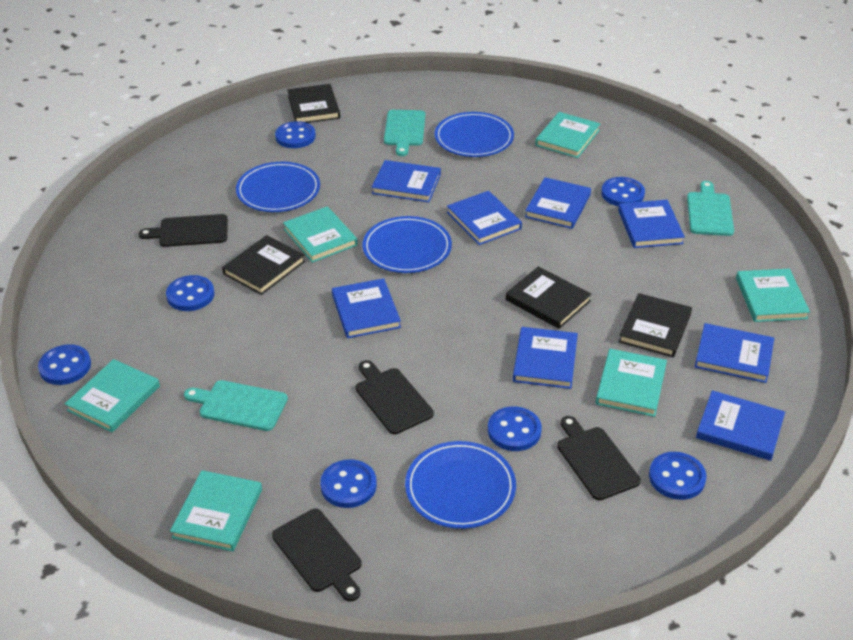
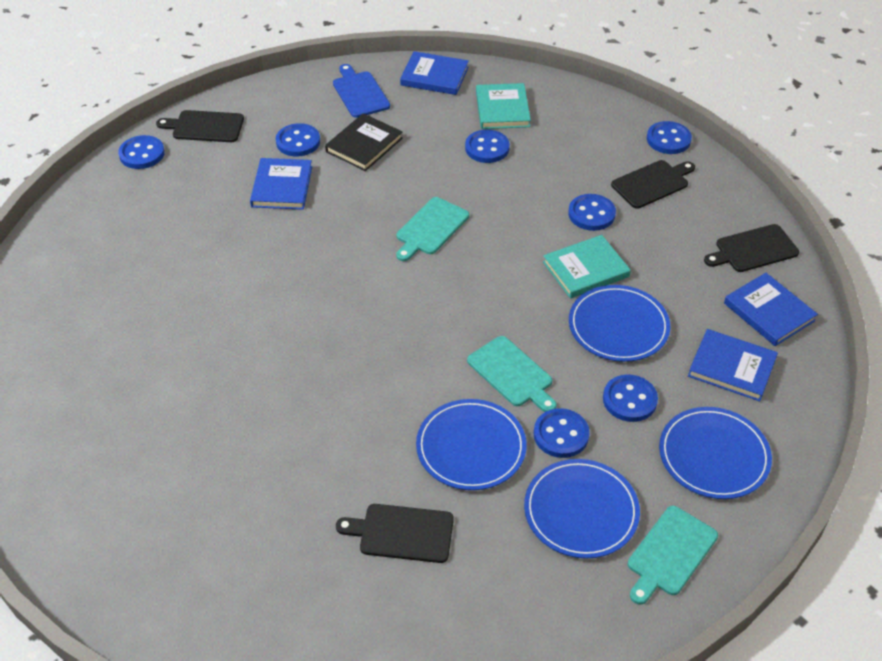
black book: [222,235,305,295] [287,84,340,123] [506,266,592,329] [619,293,692,357] = 4 -> [325,113,403,171] = 1
blue book: [332,278,401,339] [371,160,441,202] [447,191,522,245] [513,327,578,389] [525,177,591,229] [618,200,685,248] [695,323,774,383] [696,390,785,461] = 8 -> [250,158,312,210] [400,51,469,95] [688,329,778,402] [724,273,818,346] = 4
blue cutting board: none = 0 -> [333,64,390,118] = 1
turquoise book: [65,359,160,432] [170,470,262,551] [283,206,358,263] [535,112,600,158] [596,349,667,417] [736,269,810,322] = 6 -> [476,83,531,129] [543,235,631,299] = 2

